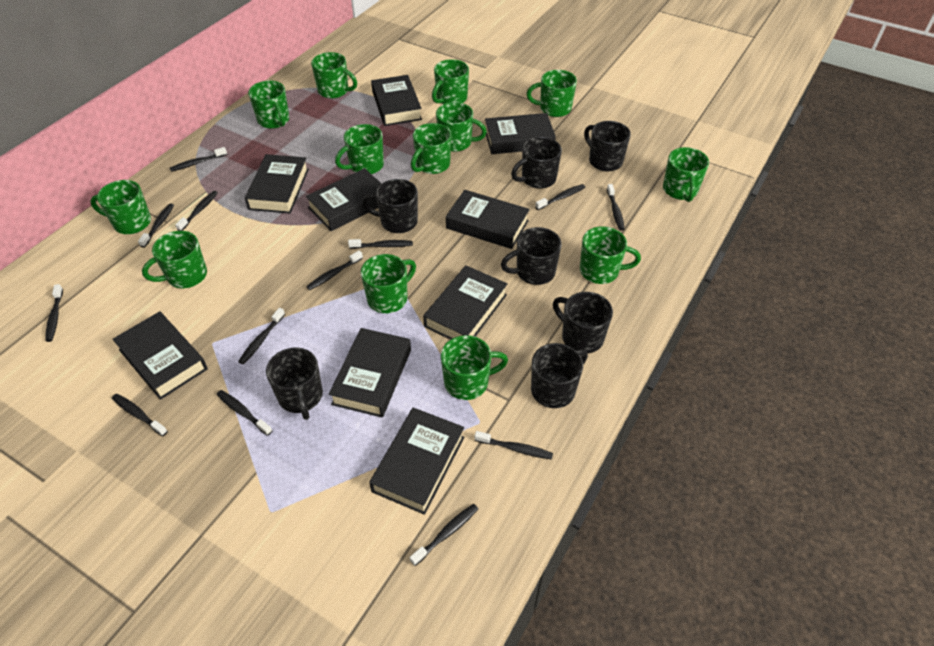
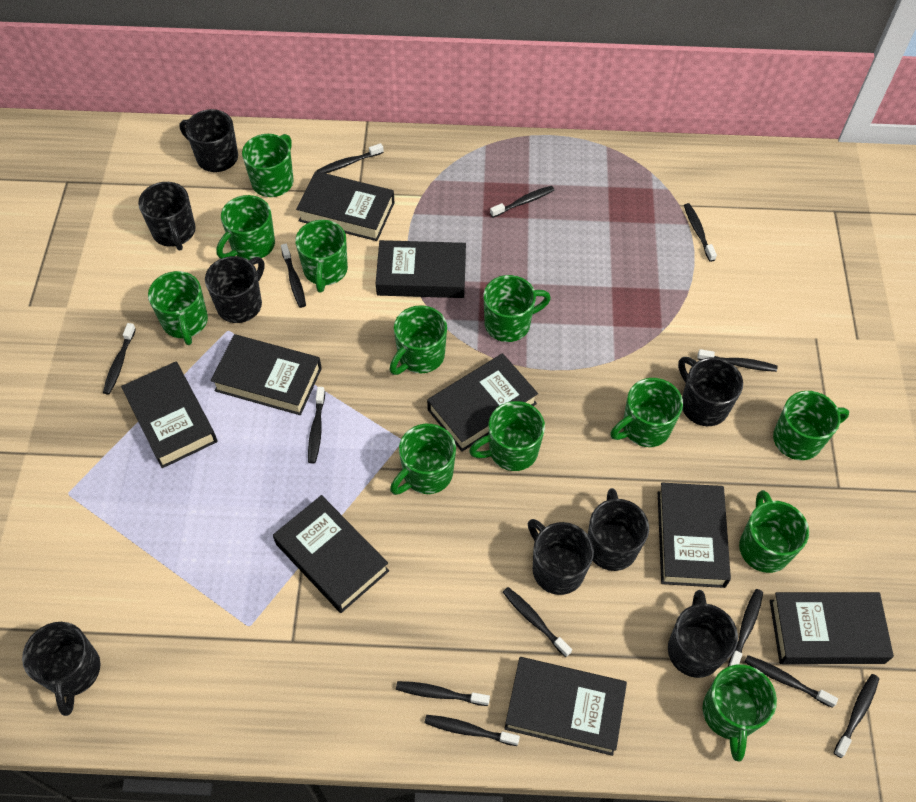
black mug: [266,348,323,420] [363,179,418,233] [501,227,562,285] [511,137,562,189] [531,343,588,408] [553,292,613,353] [584,121,631,171] = 7 -> [22,622,101,716] [138,182,196,251] [180,109,238,172] [205,256,265,323] [528,519,594,595] [588,488,649,571] [668,590,738,678] [678,357,743,426] = 8
green mug: [90,180,151,234] [142,231,207,288] [248,81,289,129] [311,52,357,99] [335,124,384,174] [361,254,416,313] [411,123,451,174] [432,59,469,104] [436,102,487,152] [441,335,508,400] [526,70,577,117] [580,227,641,284] [663,147,709,202] = 13 -> [148,271,208,345] [216,195,275,260] [242,134,294,197] [295,220,348,293] [390,305,447,375] [390,424,456,495] [469,401,545,471] [483,275,551,342] [610,378,683,447] [703,664,777,762] [739,490,809,573] [773,391,849,460] = 12

